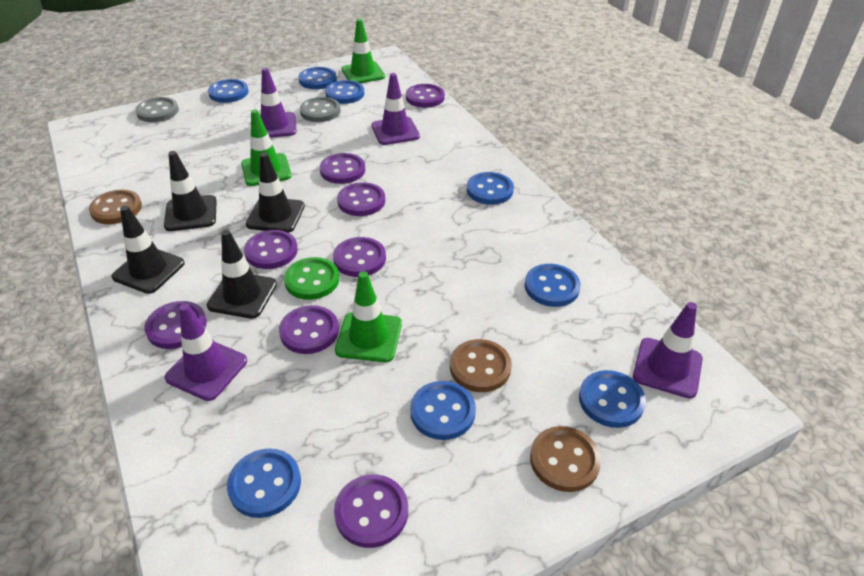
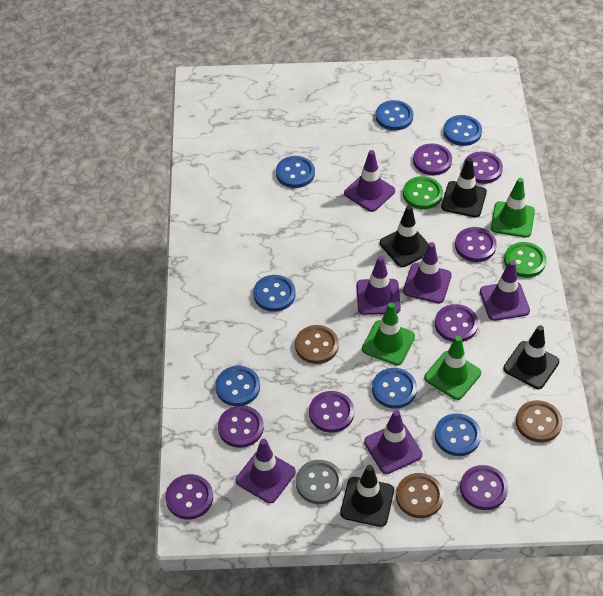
blue button: [208,79,248,103] [227,448,301,518] [298,67,337,89] [325,80,364,104] [410,381,476,440] [467,172,514,205] [525,264,581,307] [579,370,646,428] = 8 -> [215,366,260,406] [253,275,296,312] [276,156,315,188] [372,368,417,409] [375,100,413,131] [435,413,481,456] [443,115,482,146] = 7
green button: [284,257,339,300] = 1 -> [403,176,443,209] [504,242,546,278] = 2
grey button: [135,97,179,122] [300,97,341,122] = 2 -> [296,460,343,504] = 1
purple traffic cone: [165,303,247,401] [260,68,296,137] [371,73,420,145] [633,302,703,399] = 4 -> [236,439,296,503] [344,150,395,212] [356,256,401,315] [364,410,422,474] [403,242,452,303] [480,260,530,321] = 6

